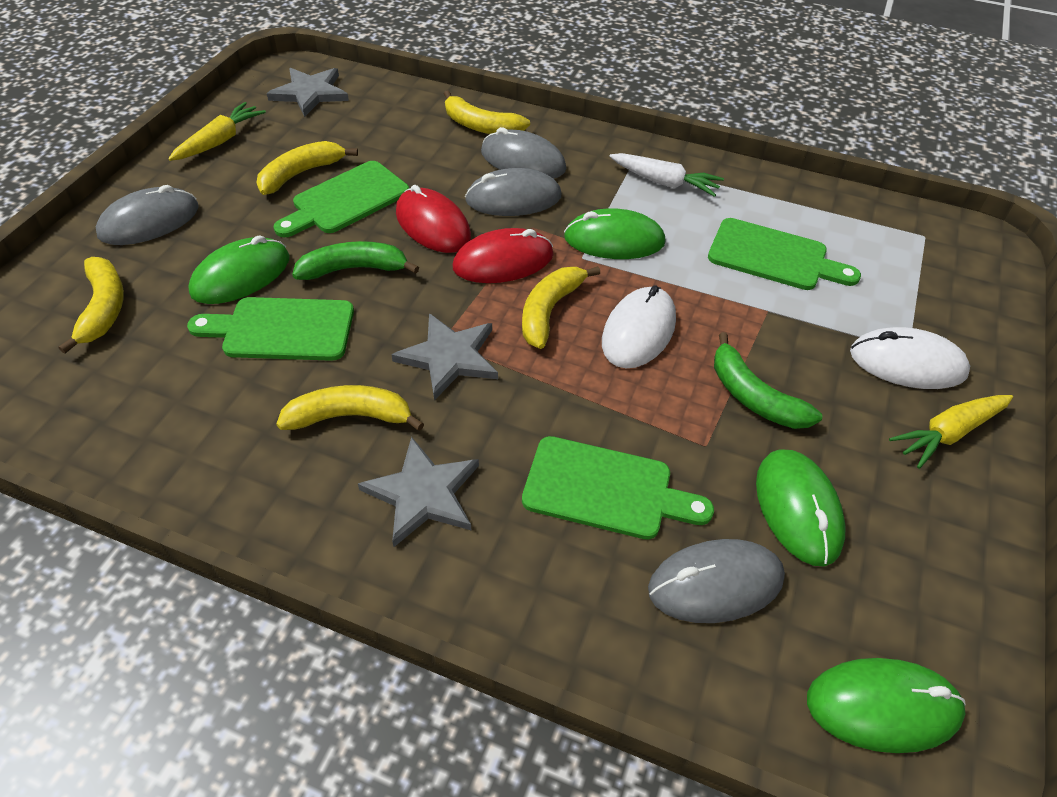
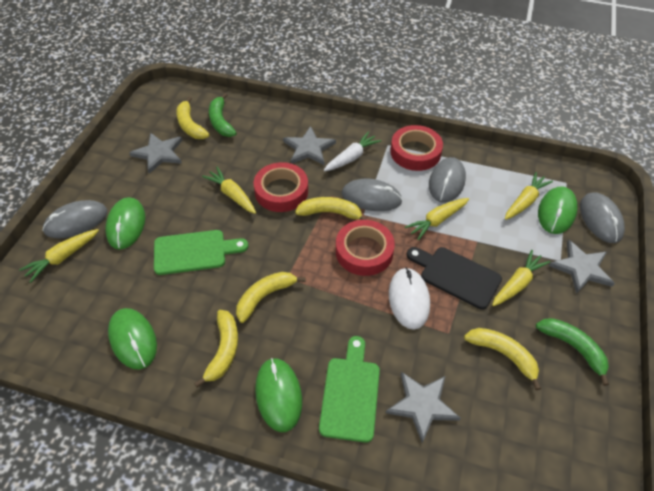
black cutting board: none = 0 -> [406,247,502,310] = 1
green cutting board: [187,297,354,361] [274,161,409,237] [522,436,714,540] [708,218,861,290] = 4 -> [154,230,248,275] [319,336,380,443] = 2
grey star: [267,68,349,117] [358,437,479,547] [391,313,498,400] = 3 -> [129,133,183,174] [283,126,336,165] [386,372,461,443] [549,240,615,294] = 4
red mouse: [396,185,471,253] [452,228,554,283] = 2 -> none = 0
red tape: none = 0 -> [254,162,308,212] [336,220,395,276] [390,125,443,171] = 3
white mouse: [602,285,676,368] [850,327,970,389] = 2 -> [389,267,430,330] = 1
yellow carrot: [168,102,266,161] [889,395,1013,469] = 2 -> [19,229,99,283] [202,167,256,214] [405,198,469,240] [492,250,550,306] [505,172,553,220] = 5

